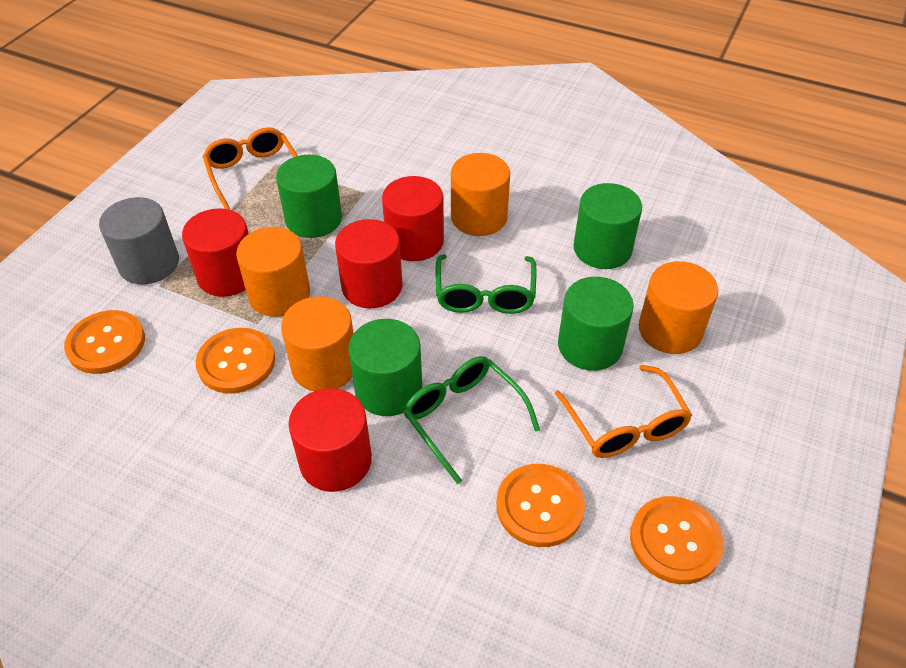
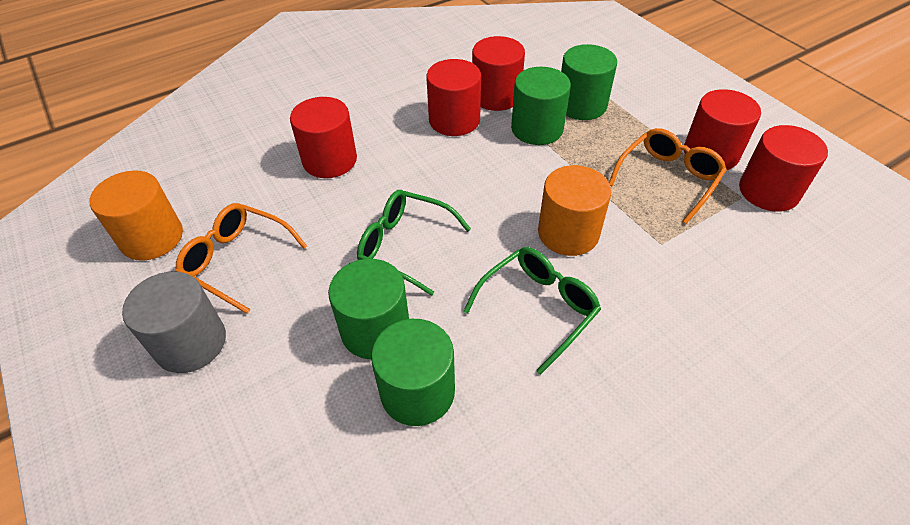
orange button: [64,310,145,374] [196,328,275,393] [496,464,585,547] [630,496,724,584] = 4 -> none = 0
orange cylinder: [236,227,310,317] [281,296,354,391] [451,153,510,236] [639,261,718,354] = 4 -> [90,170,183,261] [538,165,611,256] = 2
red cylinder: [182,208,249,297] [288,388,372,492] [335,219,403,308] [382,176,444,261] = 4 -> [290,97,357,178] [426,59,481,136] [472,36,525,111] [684,89,761,170] [739,125,828,212] = 5

